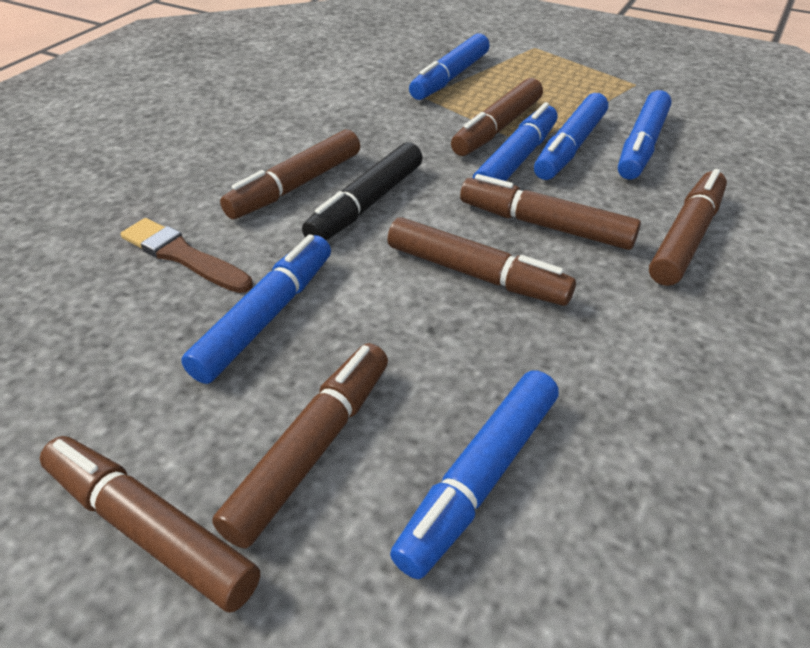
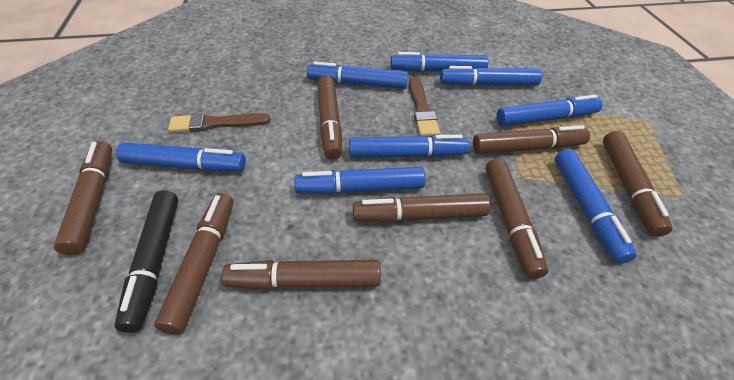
blue marker: [181,234,331,384] [390,370,559,579] [409,34,490,100] [473,102,558,181] [534,93,608,180] [618,90,672,180] = 6 -> [116,142,246,171] [294,167,425,194] [307,62,408,89] [349,135,470,158] [391,52,488,72] [440,66,542,86] [496,95,603,127] [555,149,637,264] = 8
brown brush: [121,218,253,293] = 1 -> [168,113,270,133] [409,77,440,137] = 2
brown marker: [40,436,260,613] [212,343,388,549] [220,129,360,219] [387,217,576,306] [451,78,543,156] [460,174,641,250] [649,169,727,286] = 7 -> [54,141,112,256] [154,193,234,335] [222,260,381,290] [317,76,342,160] [353,193,491,222] [473,125,590,154] [485,158,549,279] [603,131,672,237] = 8

